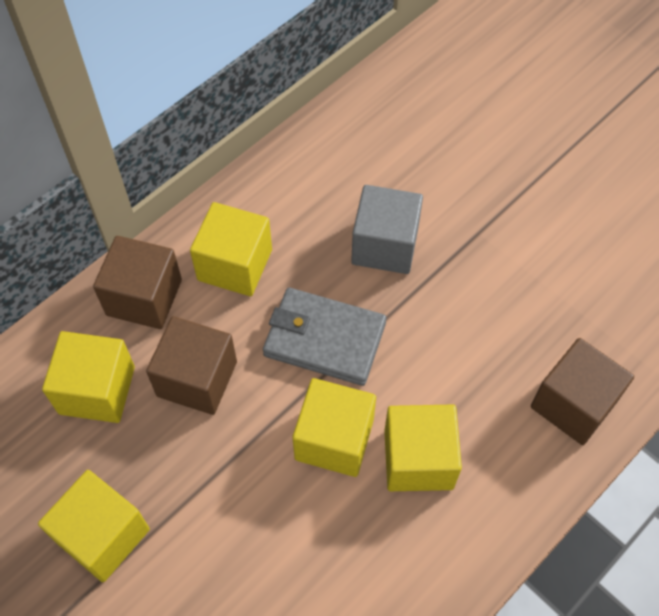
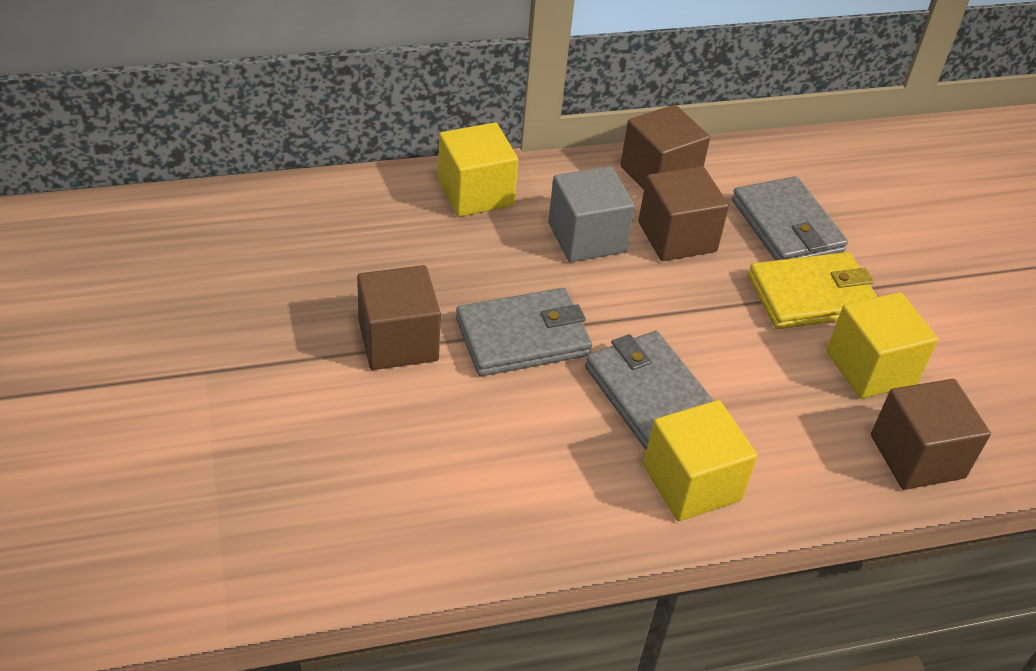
brown cube: [93,236,182,329] [146,316,237,415] [531,338,634,445] = 3 -> [357,265,441,370] [620,105,710,190] [638,166,729,261] [871,379,991,490] = 4
grey wallet: [263,288,386,386] = 1 -> [456,288,592,377] [585,331,714,450] [732,176,848,260] = 3
yellow cube: [38,470,150,582] [42,331,135,423] [190,202,272,296] [292,378,376,477] [384,405,462,491] = 5 -> [438,122,518,217] [643,400,757,521] [826,292,938,399] = 3
yellow wallet: none = 0 -> [748,252,877,329] = 1

